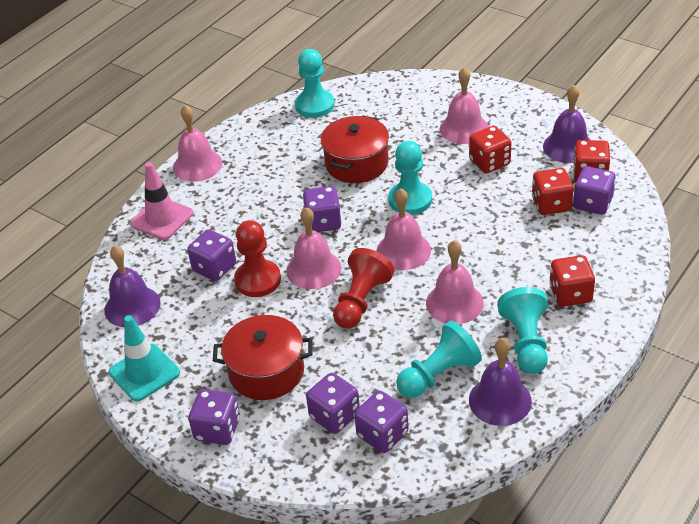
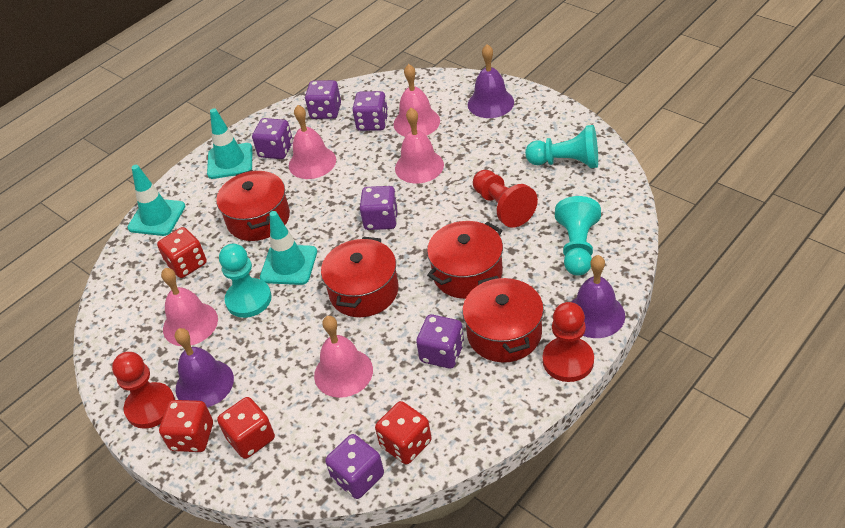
pink traffic cone: [130,162,193,240] = 1 -> none = 0
red pawn: [234,220,281,297] [333,248,394,329] = 2 -> [112,352,175,429] [473,170,538,228] [543,302,594,382] = 3
red pot: [213,315,312,400] [321,115,389,183] = 2 -> [216,170,290,241] [321,237,399,317] [427,221,503,299] [462,276,544,362] = 4
turquoise pawn: [295,49,335,118] [388,141,432,215] [396,321,482,398] [497,287,548,374] = 4 -> [219,244,272,318] [525,125,598,168] [555,196,601,276] = 3
turquoise traffic cone: [109,315,180,402] = 1 -> [128,165,185,236] [207,108,252,179] [260,211,317,285] = 3

